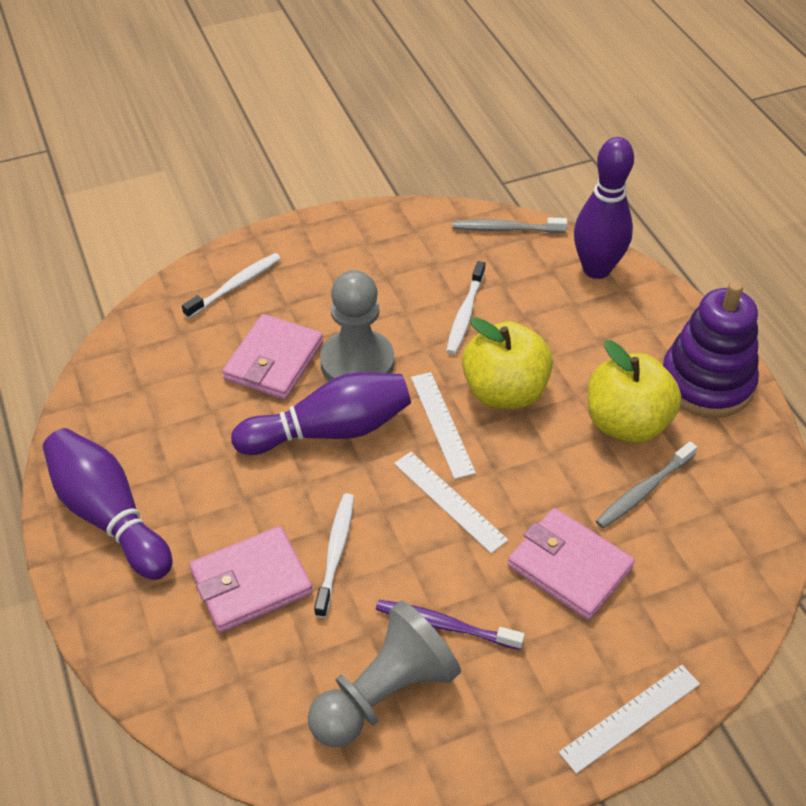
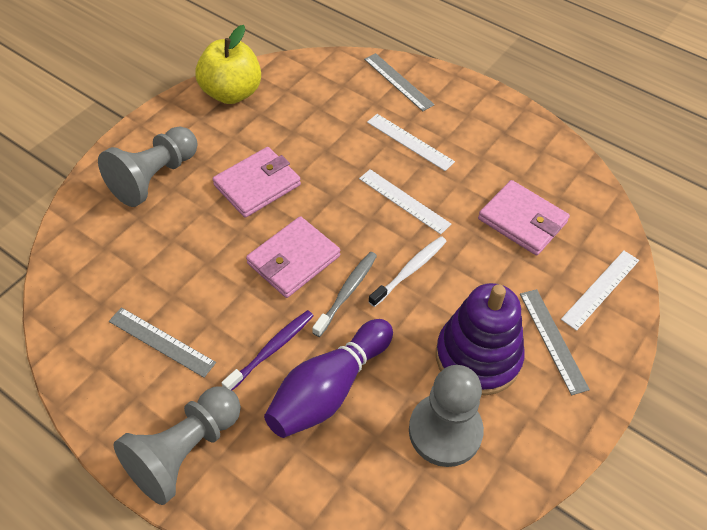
grey pawn: [308,600,461,747] [320,270,394,381] = 2 -> [98,127,198,207] [113,387,241,505] [409,365,484,467] = 3
grey ruler: none = 0 -> [109,307,216,378] [364,53,435,111] [520,289,590,395] = 3
grey toothbrush: [452,218,567,233] [596,441,697,528] = 2 -> [312,252,377,337] = 1
purple bowling pin: [43,428,172,580] [231,372,411,455] [574,137,634,279] = 3 -> [264,319,393,438] = 1
white toothbrush: [182,253,281,318] [314,493,354,618] [446,261,485,355] = 3 -> [368,236,447,307] = 1
yellow apple: [462,317,553,409] [588,340,681,443] = 2 -> [195,25,261,104] = 1

